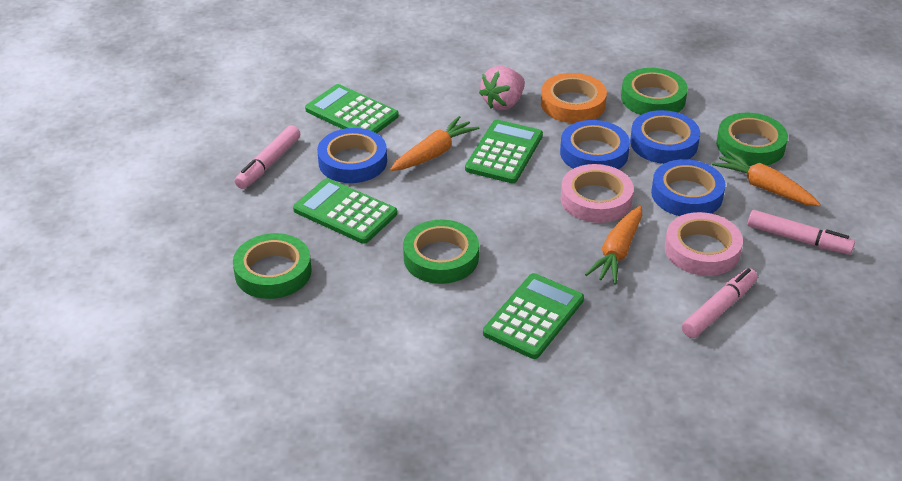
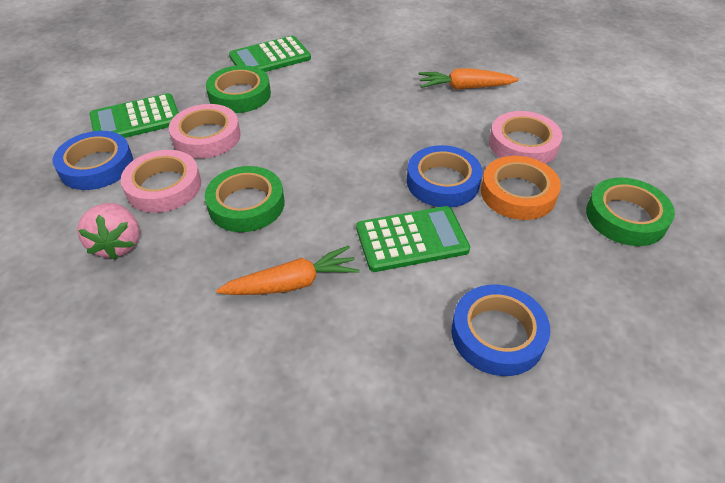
blue tape: [317,128,387,183] [560,120,630,169] [630,110,700,164] [651,159,725,216] = 4 -> [52,131,133,190] [407,145,482,207] [451,284,550,376] = 3
green calculator: [293,178,397,244] [305,84,399,133] [465,120,543,183] [483,273,584,359] = 4 -> [90,93,179,138] [229,36,311,72] [356,206,470,272] = 3
green tape: [233,233,312,299] [403,219,479,284] [621,68,688,115] [716,113,788,166] = 4 -> [205,166,285,232] [206,65,271,113] [586,177,675,246] = 3
orange carrot: [390,116,479,171] [585,206,642,285] [712,150,821,206] = 3 -> [216,246,360,295] [419,68,519,90] = 2
pink marker: [235,125,300,189] [682,268,757,338] [748,210,855,254] = 3 -> none = 0
pink tape: [561,164,634,223] [665,212,743,276] = 2 -> [121,150,201,213] [169,104,241,158] [489,111,563,164] = 3

